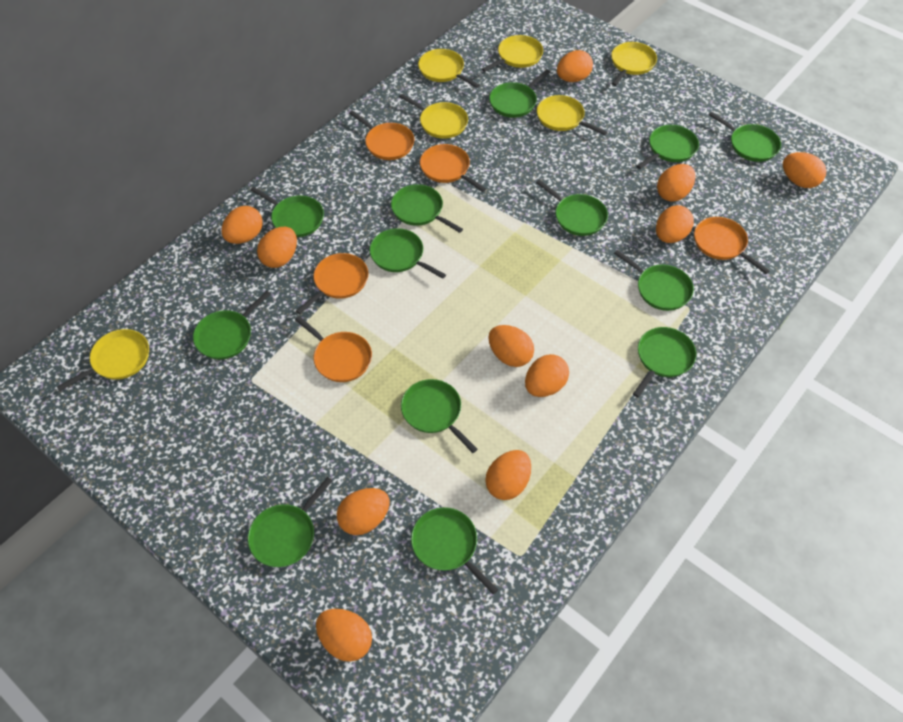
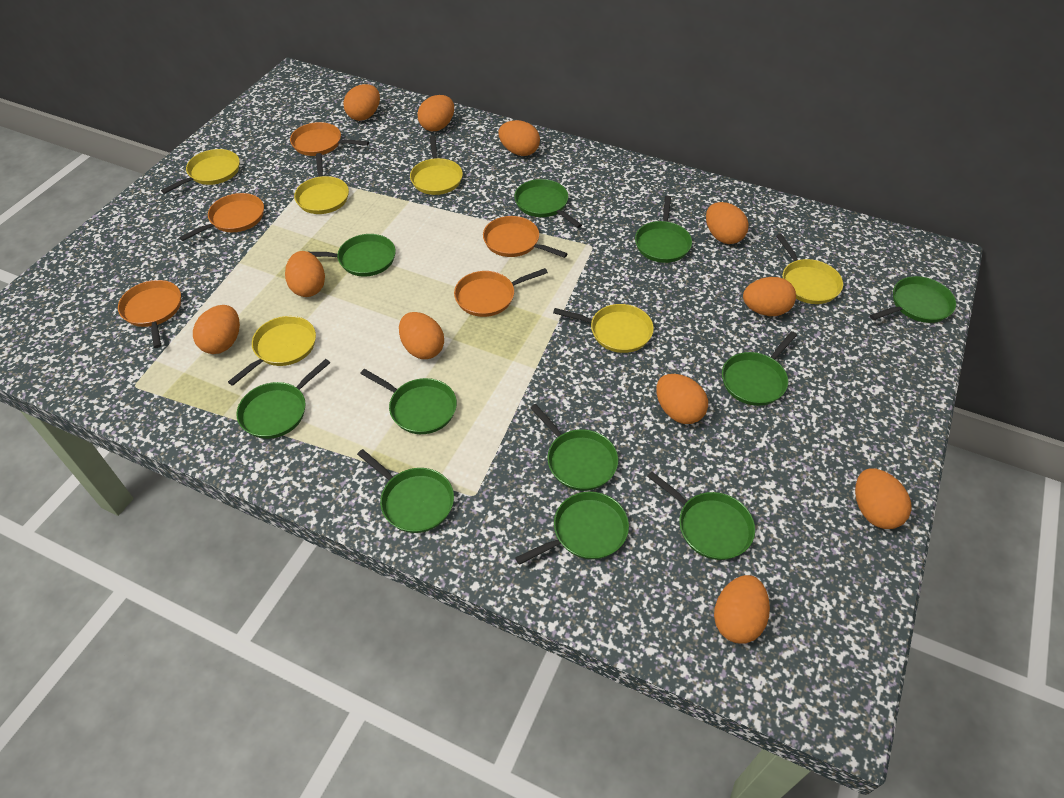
green pan: [193,291,271,360] [248,477,332,567] [250,186,324,237] [370,228,446,279] [391,184,463,233] [401,379,478,453] [411,507,499,595] [489,69,550,118] [536,180,608,236] [614,250,694,311] [633,327,696,397] [636,125,699,169] [708,112,781,162] = 13 -> [236,359,330,439] [310,234,396,276] [357,449,454,533] [360,369,457,434] [514,179,582,228] [515,492,629,565] [530,404,618,491] [635,196,692,263] [647,472,755,560] [722,331,797,406] [870,276,956,323] = 11

